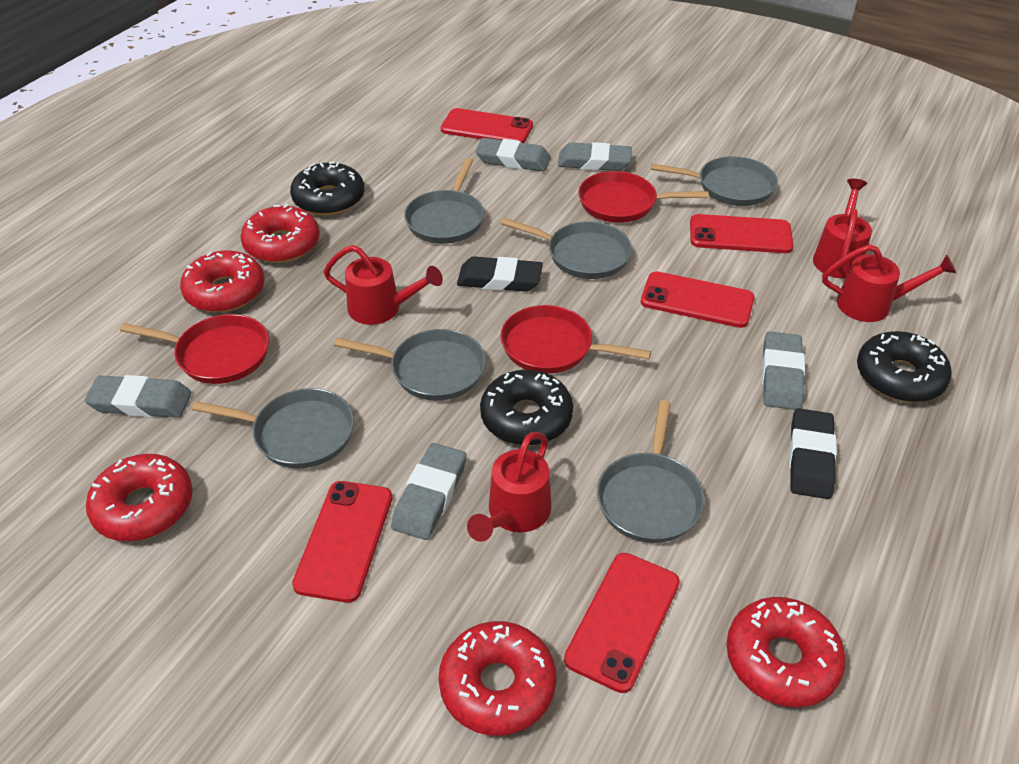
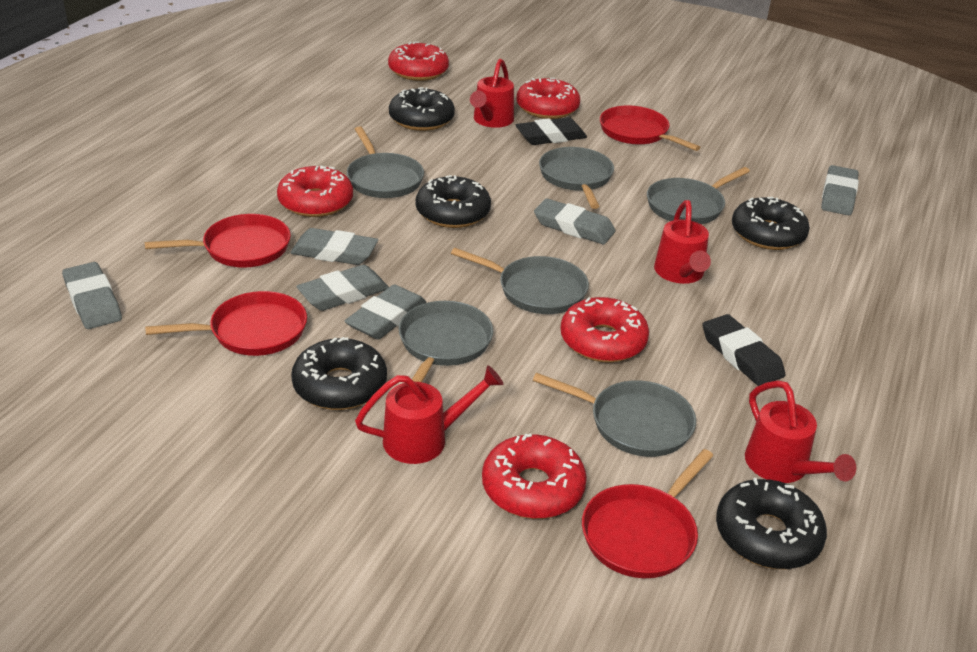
black donut: [290,162,364,216] [480,370,573,445] [857,331,952,402] = 3 -> [291,337,387,410] [389,87,455,131] [416,175,491,228] [716,478,827,569] [732,197,810,250] = 5
grey eraser: [84,375,192,418] [391,443,466,540] [475,138,551,172] [558,142,632,171] [762,331,805,410] = 5 -> [62,262,122,329] [290,228,378,265] [296,265,389,311] [345,285,426,339] [534,199,616,244] [821,165,859,215] = 6
red pan: [120,314,269,384] [500,305,651,374] [578,171,709,223] = 3 -> [145,214,291,267] [145,291,307,356] [582,449,713,578] [600,106,701,151] = 4
red phone: [292,481,392,603] [441,108,533,143] [564,553,680,693] [641,271,755,328] [690,214,794,253] = 5 -> none = 0

